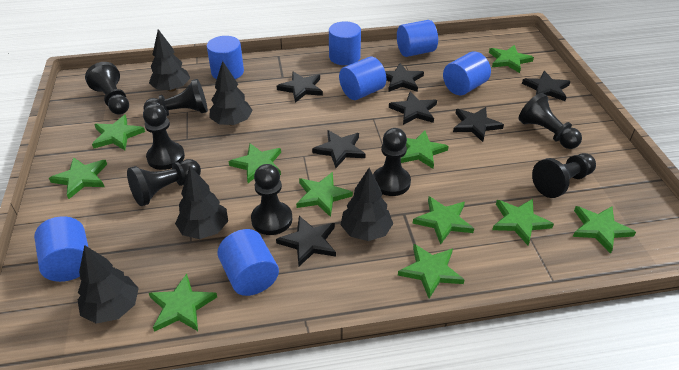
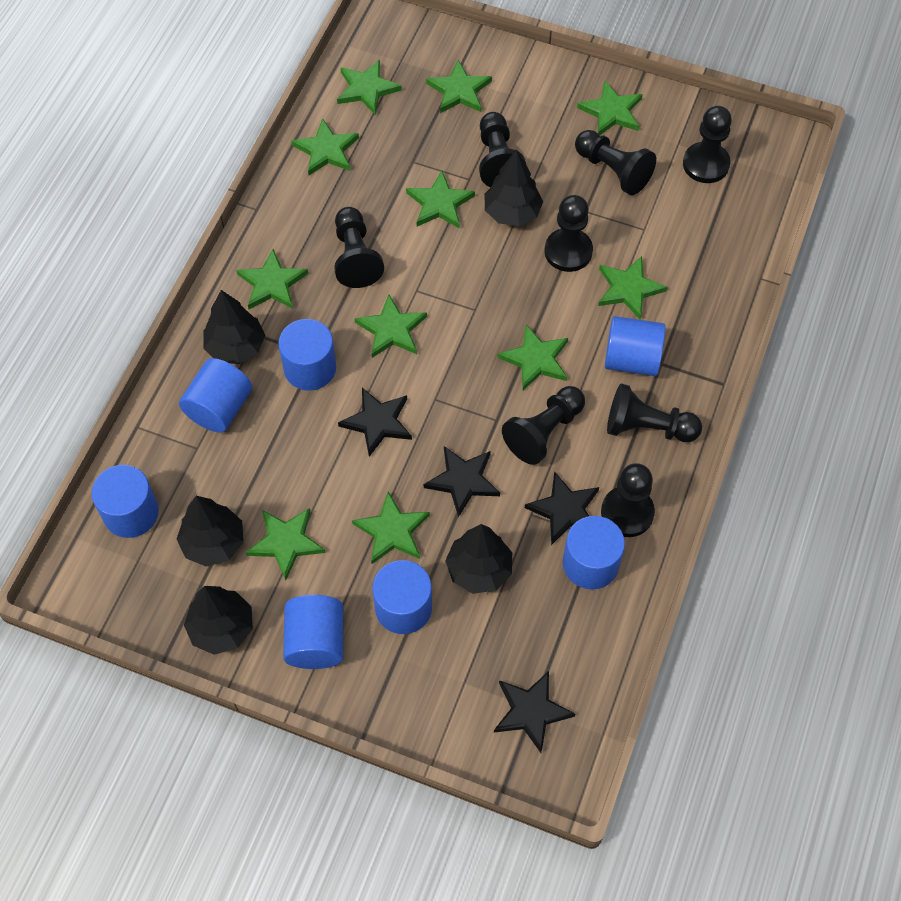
black star: [276,216,336,266] [277,72,323,103] [312,130,366,168] [385,63,424,92] [389,92,437,125] [453,107,504,142] [522,71,570,101] = 7 -> [338,388,412,456] [424,446,500,517] [494,671,575,753] [525,471,599,545] = 4

